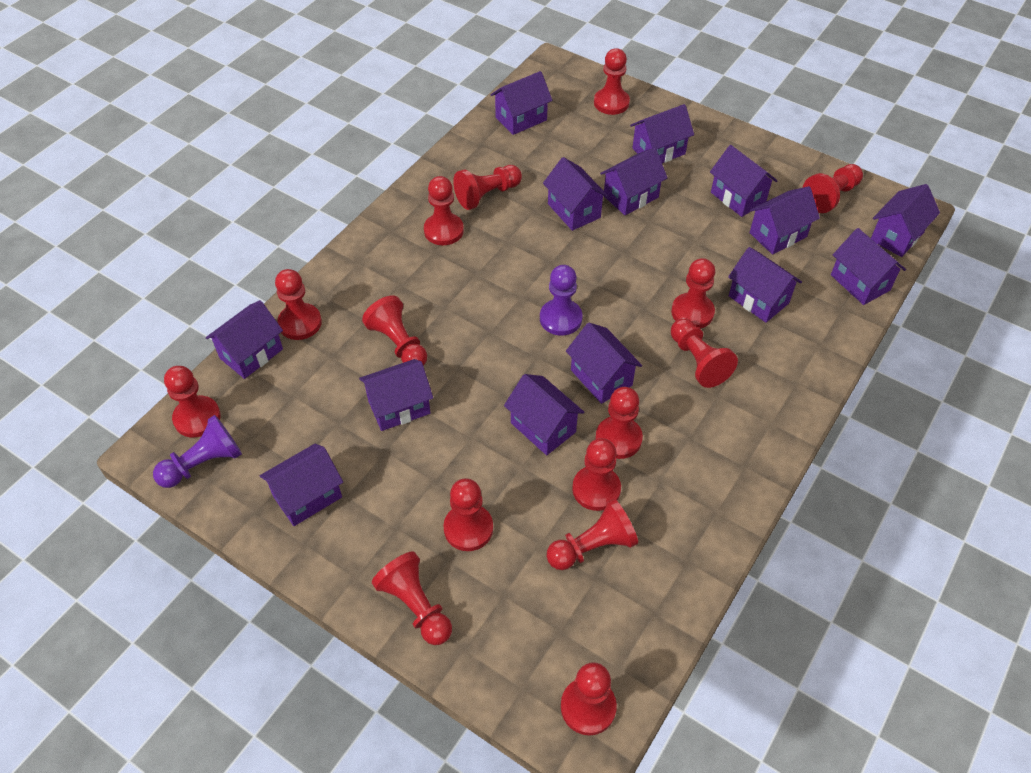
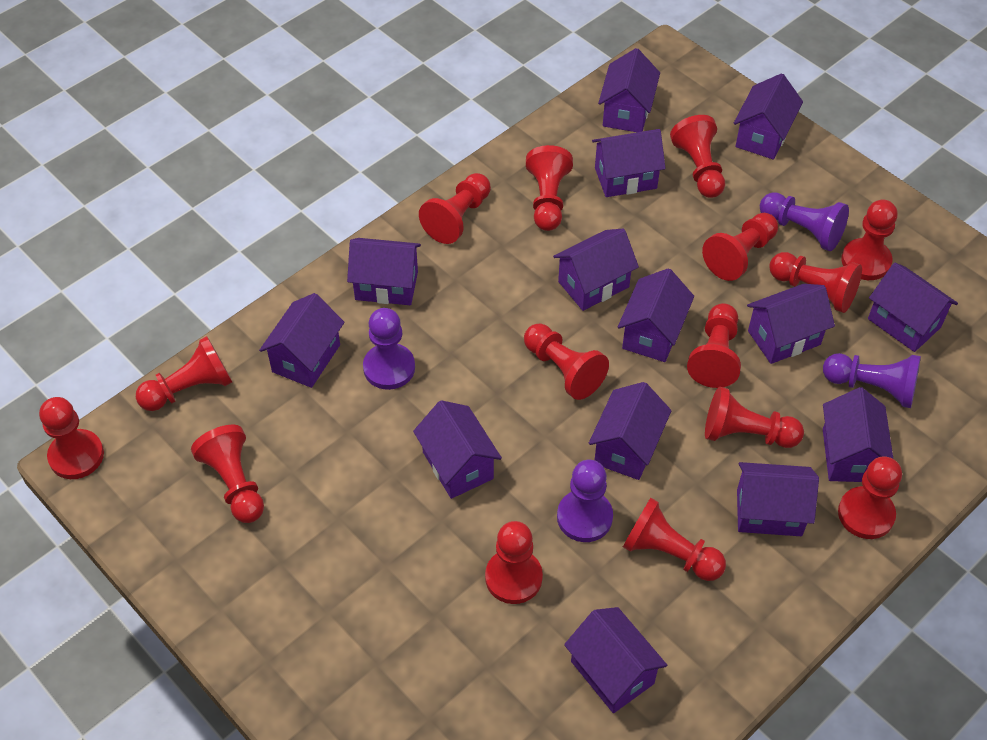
purple pawn: [153,415,242,488] [540,265,583,336] = 2 -> [363,308,415,390] [557,460,613,542] [760,192,849,251] [823,353,921,408] = 4

